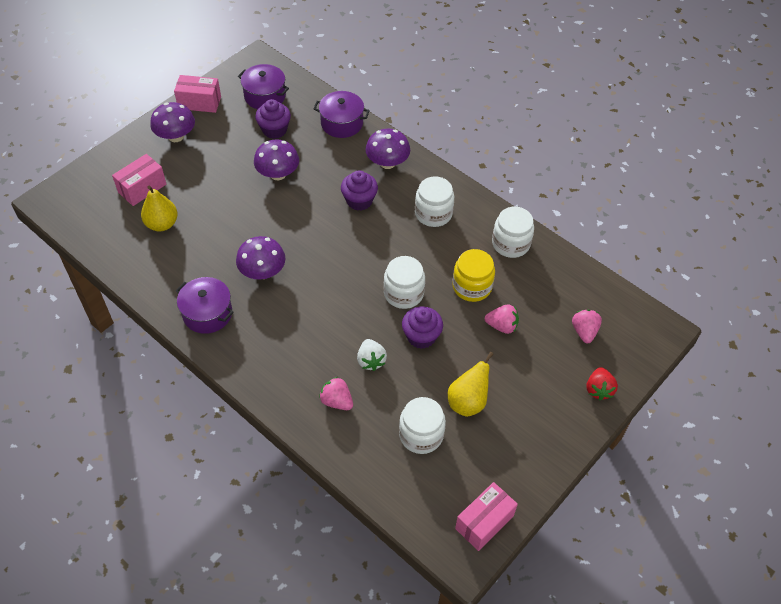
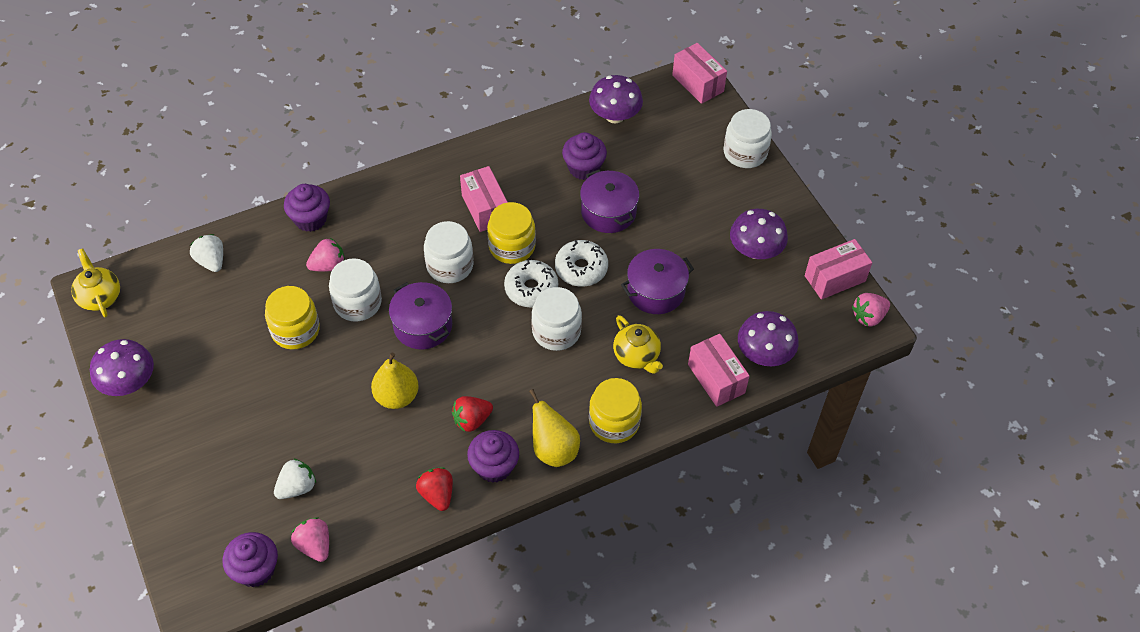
pink box: [112,154,167,206] [174,75,221,113] [455,482,518,551] = 3 -> [460,166,508,232] [672,43,727,104] [688,334,750,407] [805,239,872,300] = 4
purple cupcake: [255,99,291,139] [341,171,378,211] [402,306,443,349] = 3 -> [223,532,278,587] [284,184,330,232] [467,430,519,483] [562,132,607,180] = 4
red strawberry: [586,367,618,401] = 1 -> [416,467,453,511] [452,396,493,432] = 2
white donut: none = 0 -> [504,259,558,307] [555,240,608,287] = 2
white strawberry: [357,339,387,371] = 1 -> [190,234,223,272] [274,458,316,499] = 2
yellow jar: [452,249,495,302] = 1 -> [265,286,320,349] [487,202,536,264] [589,378,642,443] = 3
yellow teapot: none = 0 -> [71,248,120,317] [613,315,663,374] = 2

